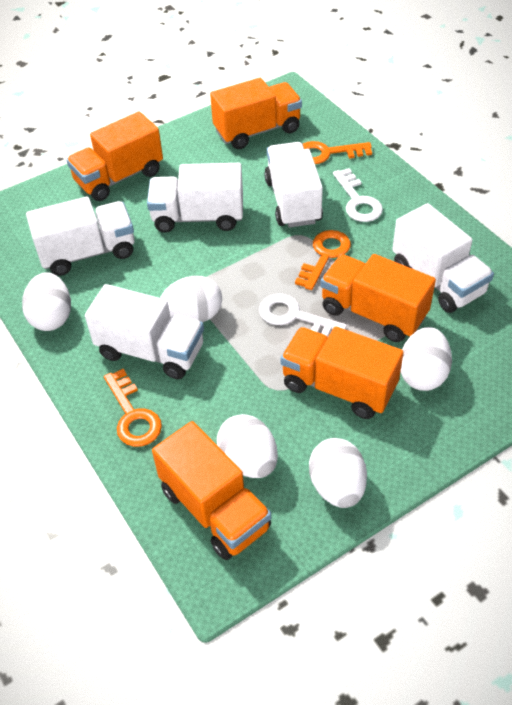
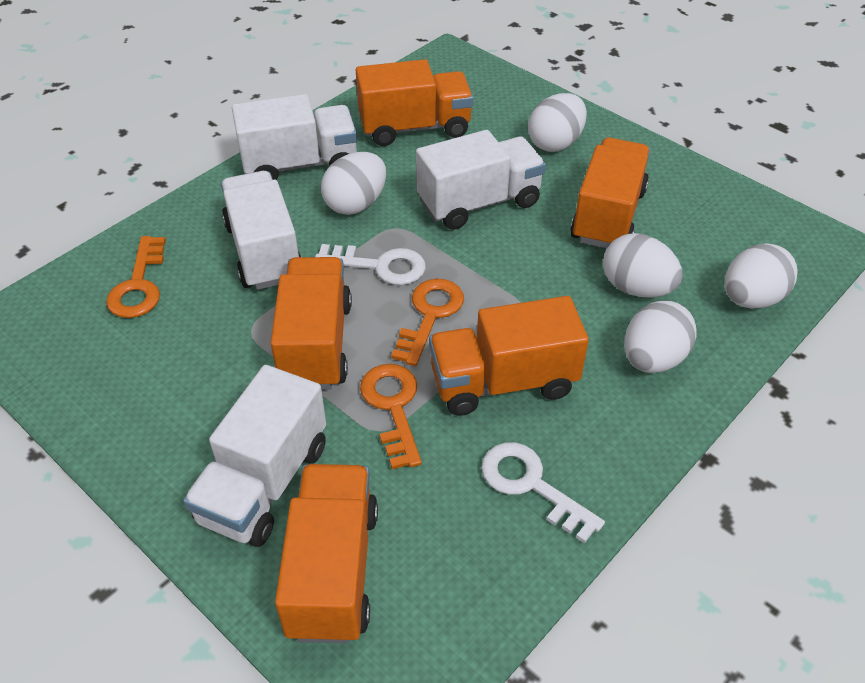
white truck: [26,197,135,276] [85,284,204,379] [147,163,243,233] [264,142,323,228] [392,203,494,313] = 5 -> [183,365,326,547] [221,171,301,290] [232,94,357,180] [416,130,546,230] = 4

